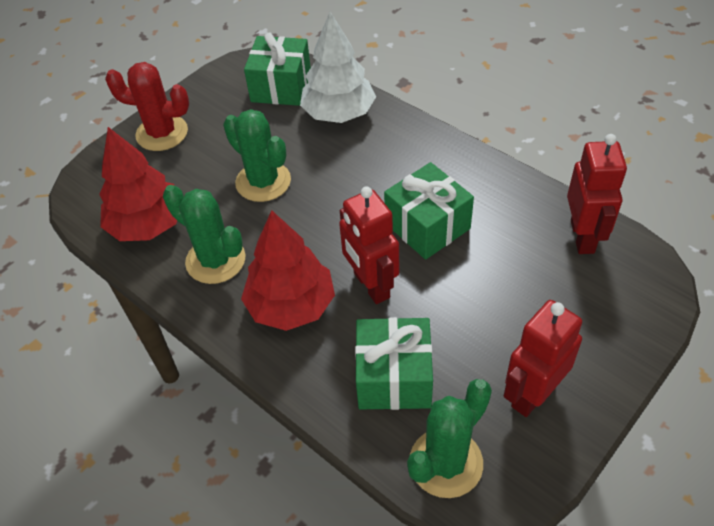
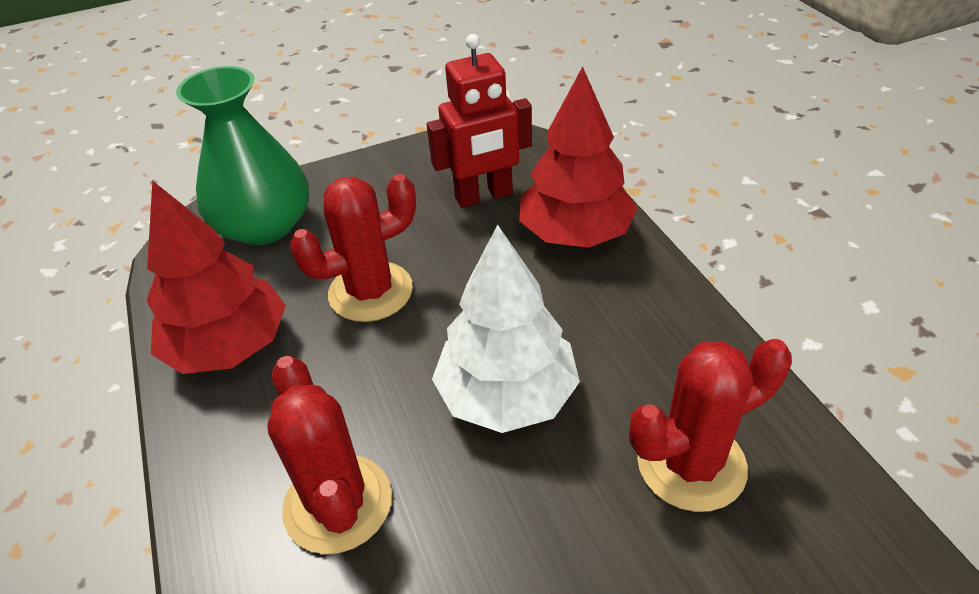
green cactus: [163,185,246,284] [223,109,291,202] [407,379,492,498] = 3 -> none = 0
green gift: [244,32,311,106] [355,317,433,410] [384,162,474,260] = 3 -> none = 0
green vase: none = 0 -> [176,66,309,245] = 1
red cactus: [105,62,189,151] = 1 -> [267,356,392,554] [290,174,416,322] [629,339,792,512] = 3
red robot: [339,186,399,304] [504,300,582,417] [567,134,627,254] = 3 -> [427,34,532,208] = 1

